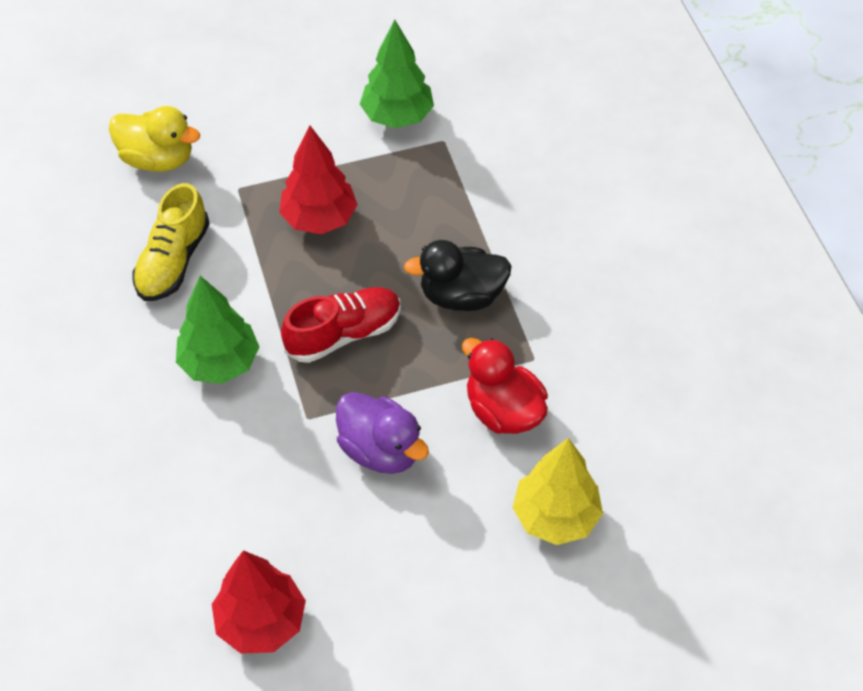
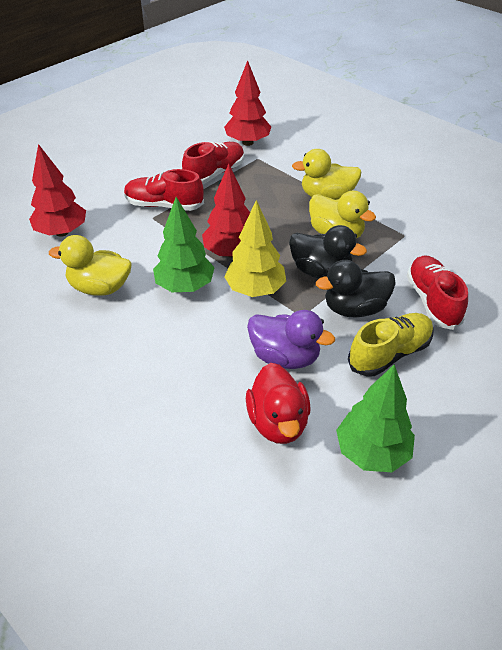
black duck: [404,240,512,311] = 1 -> [289,225,367,278] [316,260,396,318] = 2
red shoe: [281,288,401,363] = 1 -> [124,169,204,211] [182,142,244,184] [407,256,468,330] = 3
red tree: [212,550,306,654] [279,125,358,234] = 2 -> [29,144,86,237] [202,164,250,257] [224,60,271,146] = 3
yellow duck: [109,106,200,172] = 1 -> [49,235,132,296] [292,149,362,200] [309,191,376,239] = 3

